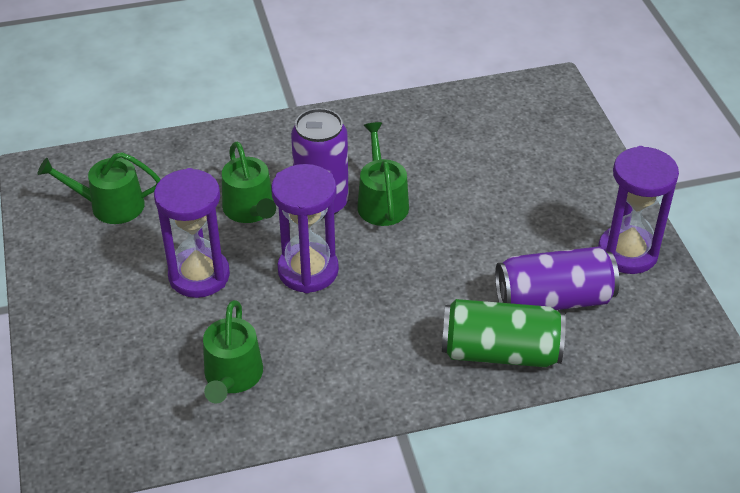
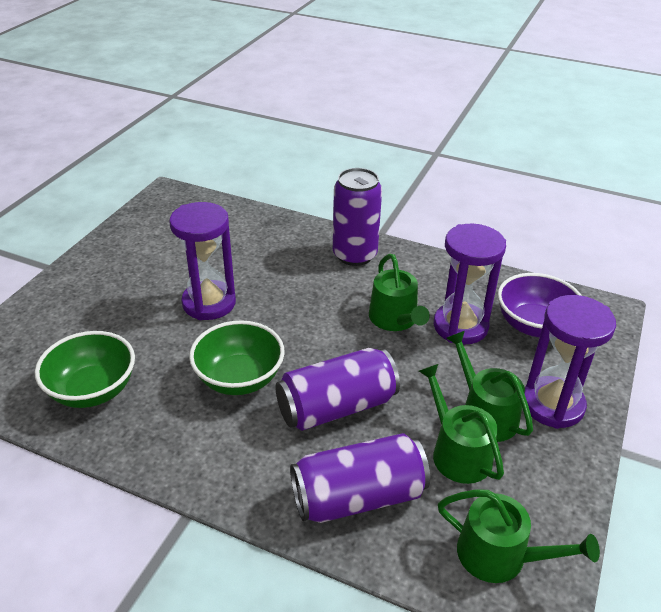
green bowl: none = 0 -> [35,331,135,408] [189,320,285,395] = 2
green can: [442,299,566,367] = 1 -> none = 0
purple bowl: none = 0 -> [497,273,582,337] = 1
purple can: [291,108,349,218] [495,246,619,310] = 2 -> [275,348,400,431] [290,433,430,523] [333,168,382,266] = 3

